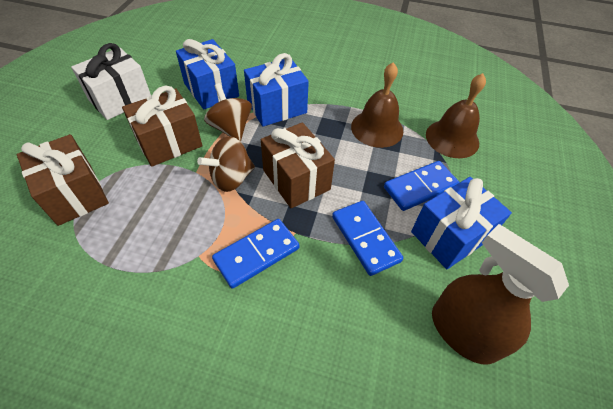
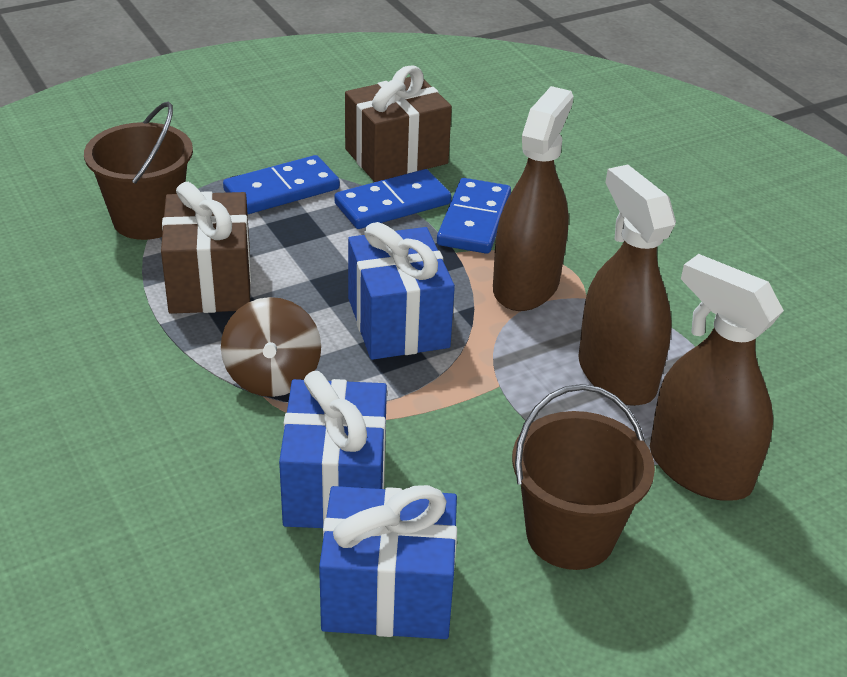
brown bell: [351,62,403,148] [426,73,486,158] = 2 -> none = 0
brown bucket: none = 0 -> [84,102,193,240] [512,384,655,570] = 2
brown gift: [17,134,109,226] [122,86,202,167] [261,122,335,208] = 3 -> [161,182,251,314] [345,65,452,182] = 2
brown spinning top: [197,136,255,192] [204,83,252,142] = 2 -> [221,297,321,397] = 1
brown spray bottle: [432,224,569,365] = 1 -> [493,86,573,311] [578,165,676,406] [650,254,784,501] = 3
white gift: [71,43,151,120] = 1 -> none = 0

